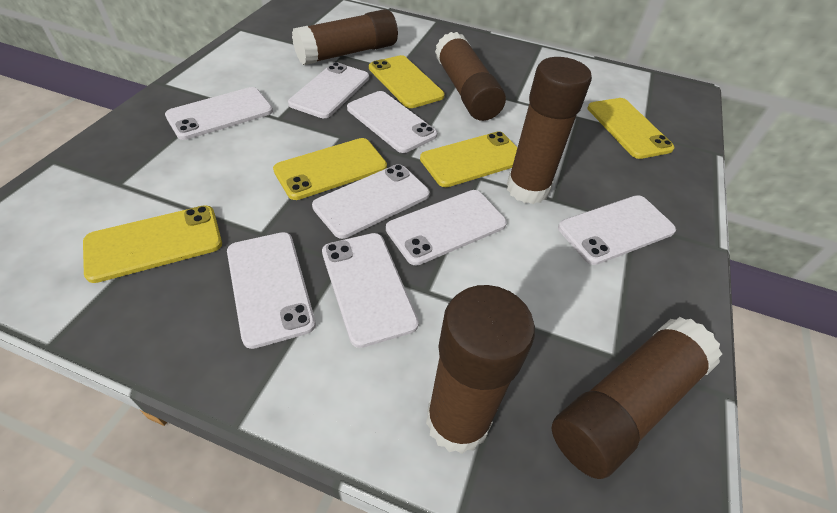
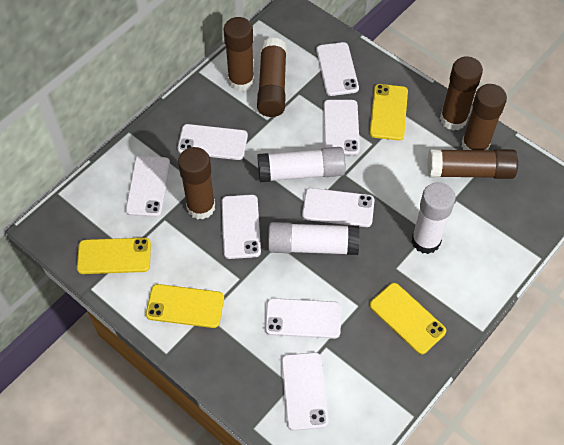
brown glue stick: [292,9,398,65] [426,285,535,454] [435,32,506,121] [507,57,592,204] [552,317,722,479] = 5 -> [178,147,215,219] [224,17,255,92] [257,38,287,117] [427,149,518,179] [440,56,483,131] [461,84,507,150] = 6
white glue stick: none = 0 -> [257,147,346,182] [268,222,360,255] [412,182,456,254] = 3
yellow phone: [83,205,222,283] [273,138,387,200] [369,55,445,108] [420,131,518,187] [587,98,675,159] = 5 -> [77,238,151,274] [146,284,224,328] [370,84,408,140] [370,283,446,354] = 4

